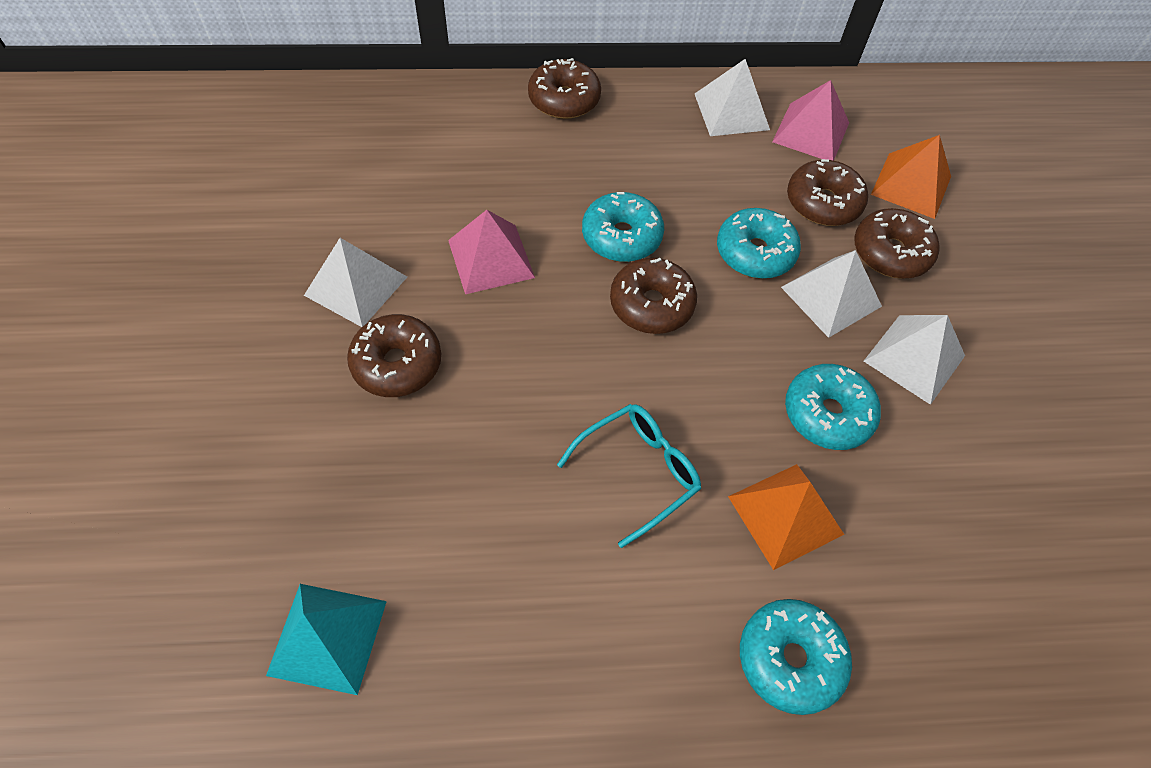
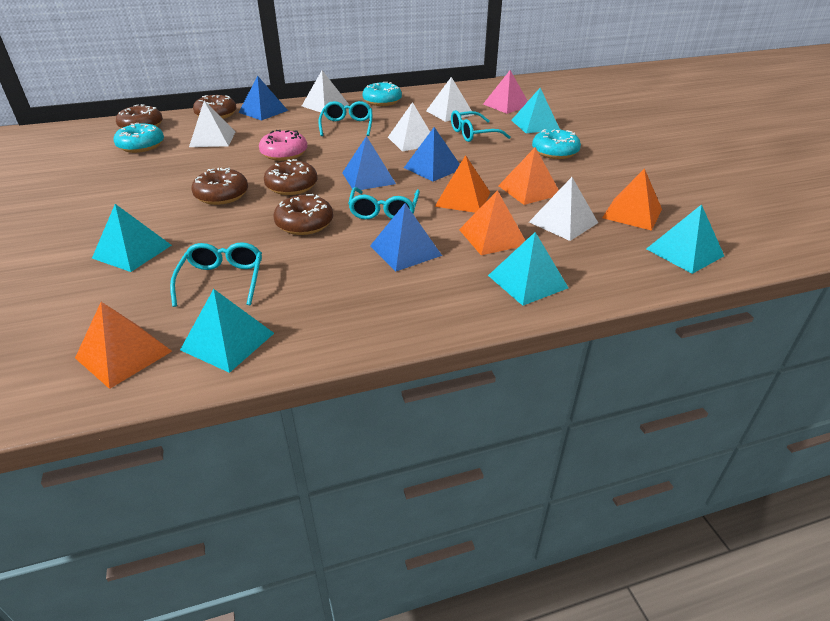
blue pyramid: none = 0 -> [239,75,288,121] [342,136,396,190] [370,203,442,271] [404,127,460,182] = 4
orange pyramid: [728,464,844,570] [871,135,951,219] = 2 -> [75,302,172,389] [435,155,490,213] [459,190,526,255] [498,147,559,205] [602,168,662,231] = 5
pink donut: none = 0 -> [259,130,307,161] = 1
pink pyramid: [448,210,535,294] [772,80,849,161] = 2 -> [483,70,528,114] = 1
turquoise donut: [582,192,664,262] [717,208,801,279] [740,599,852,715] [785,364,881,450] = 4 -> [114,123,164,153] [362,82,402,106] [532,129,581,159] = 3
turquoise glasses: [557,404,701,548] = 1 -> [170,242,262,307] [318,101,372,136] [348,187,420,219] [451,110,511,142] = 4
turquoise pyramid: [266,584,387,695] = 1 -> [92,204,172,272] [180,289,274,373] [488,232,568,306] [511,88,560,133] [646,204,724,274] = 5
white pyramid: [304,238,407,327] [695,59,770,136] [781,250,882,338] [864,315,965,405] = 4 -> [189,101,236,147] [302,71,349,112] [388,102,430,151] [426,77,474,122] [529,177,598,241] = 5

